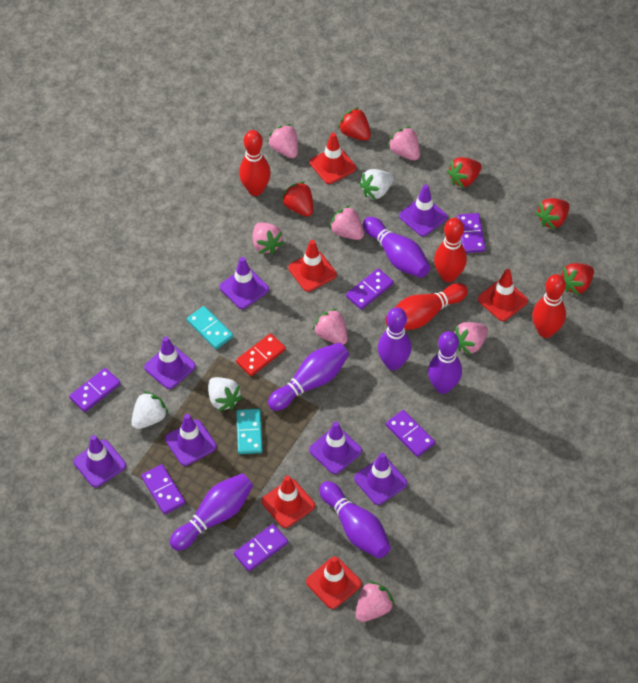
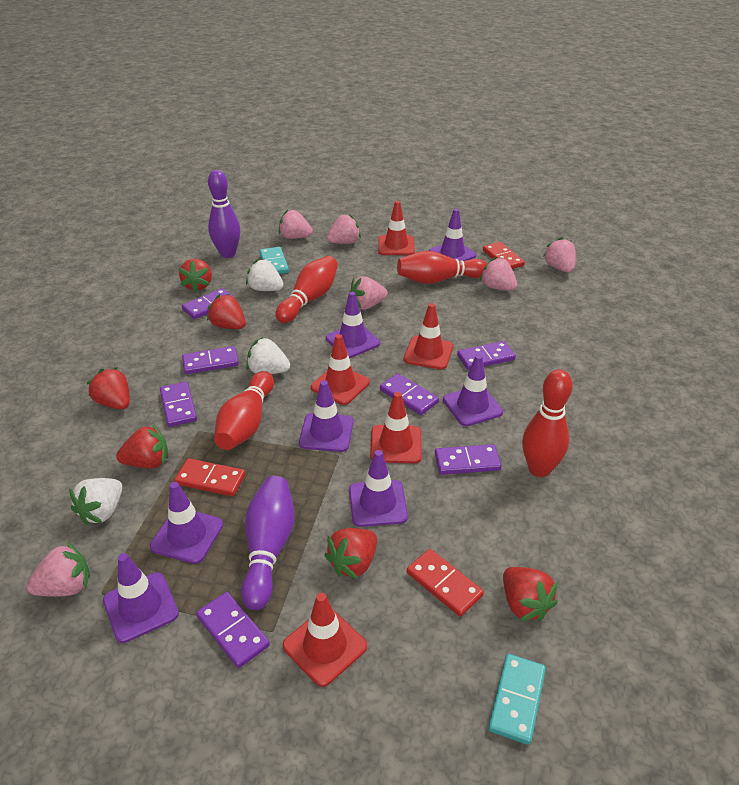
pink strawberry: [253,223,284,255] [267,124,298,158] [313,308,347,345] [329,206,364,240] [356,581,395,622] [388,126,420,160] [454,322,488,355] = 7 -> [27,542,90,597] [279,210,313,239] [327,214,361,244] [349,276,388,310] [480,257,517,291] [543,237,576,273] = 6
purple bowling pin: [170,473,253,551] [268,342,349,411] [319,481,391,558] [363,217,430,278] [378,307,411,370] [428,331,462,394] = 6 -> [208,170,240,258] [241,476,295,610] = 2
purple domino: [69,368,121,412] [141,464,186,514] [234,524,288,572] [346,268,394,310] [386,410,435,457] [457,213,486,253] = 6 -> [160,382,197,427] [182,288,235,319] [182,346,239,374] [196,592,270,668] [380,373,439,415] [435,444,502,475] [457,341,516,370] = 7
red domino: [236,333,286,376] = 1 -> [174,458,245,496] [407,549,484,617] [483,242,525,269] = 3
red strawberry: [281,181,313,217] [338,107,371,141] [447,157,482,188] [536,198,569,229] [561,263,594,295] = 5 -> [86,367,130,410] [116,424,168,469] [178,259,212,292] [207,294,246,329] [324,528,377,579] [503,567,558,621] = 6

